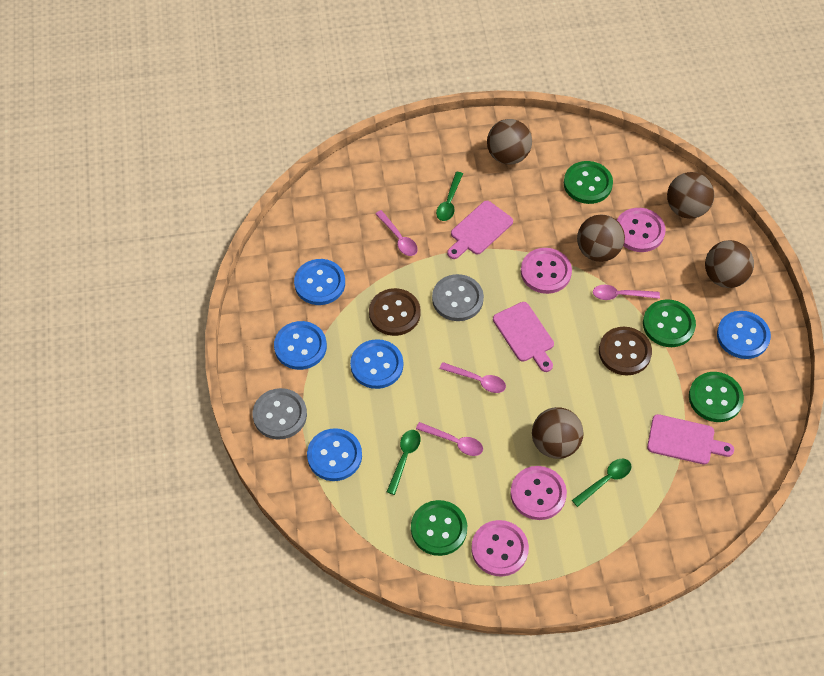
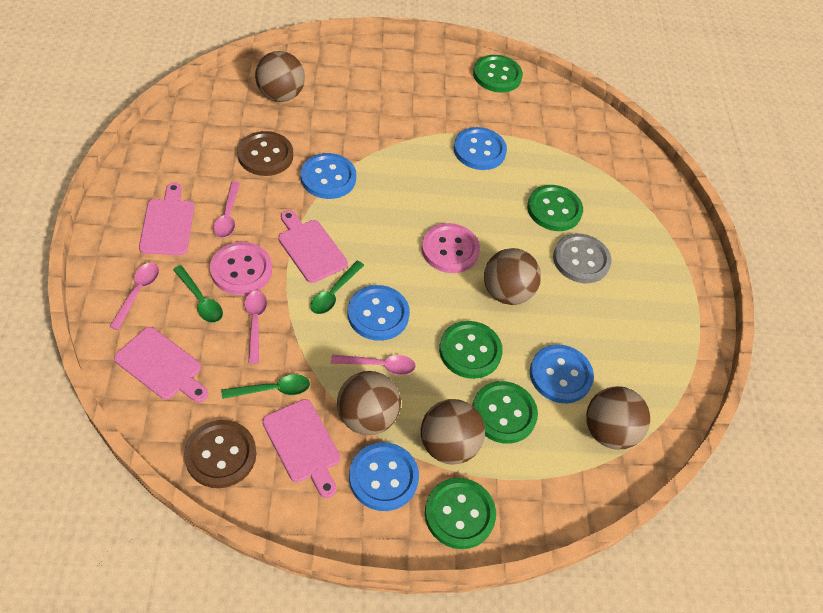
green button: [411,500,467,556] [564,161,613,204] [643,299,696,347] [689,372,744,422] = 4 -> [425,478,496,549] [439,321,503,379] [472,381,538,444] [473,55,523,93] [527,185,583,231] = 5
grey button: [252,388,307,440] [432,274,484,321] = 2 -> [553,234,612,283] = 1
pink button: [471,520,529,577] [510,466,567,520] [521,248,572,294] [617,208,666,252] = 4 -> [210,242,272,295] [421,223,480,273] = 2
pink cutting board: [447,201,513,259] [493,302,554,372] [647,414,734,465] = 3 -> [114,327,208,402] [139,182,194,255] [262,399,340,498] [278,210,348,283] = 4

